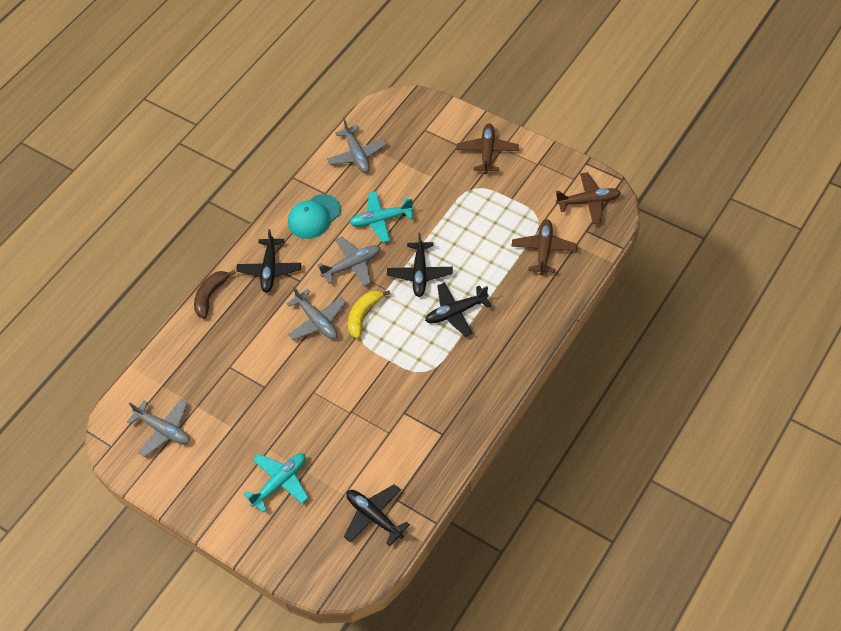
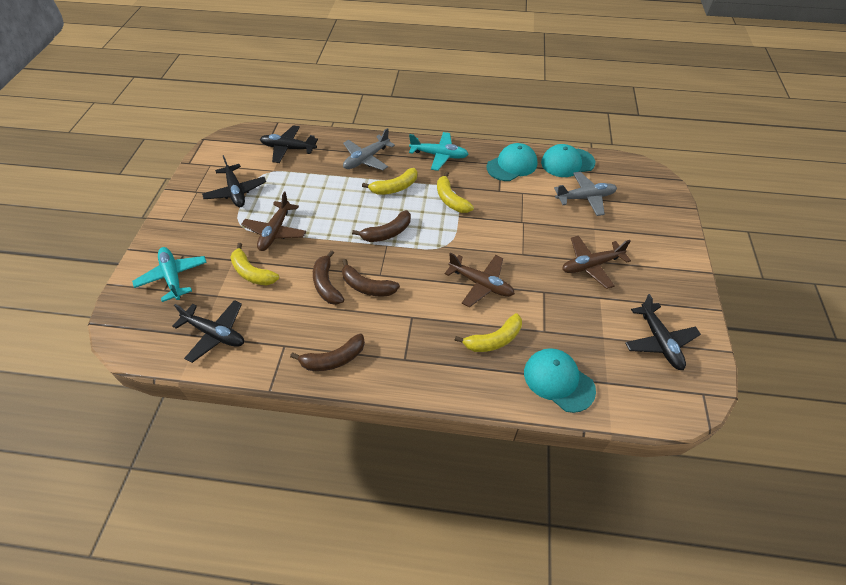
brown banana: [194,270,236,319] = 1 -> [290,334,365,371] [313,250,344,305] [342,259,400,296] [352,210,411,242] = 4
grey plane: [127,399,190,457] [286,286,346,340] [318,237,381,286] [327,118,387,173] = 4 -> [343,128,395,171] [554,172,617,216] = 2
turquoise cap: [288,194,341,239] = 1 -> [487,143,537,181] [524,348,596,413] [541,144,595,177] = 3
yellow banana: [348,290,390,339] = 1 -> [230,243,279,285] [362,168,417,194] [437,172,474,213] [454,313,522,352] = 4

